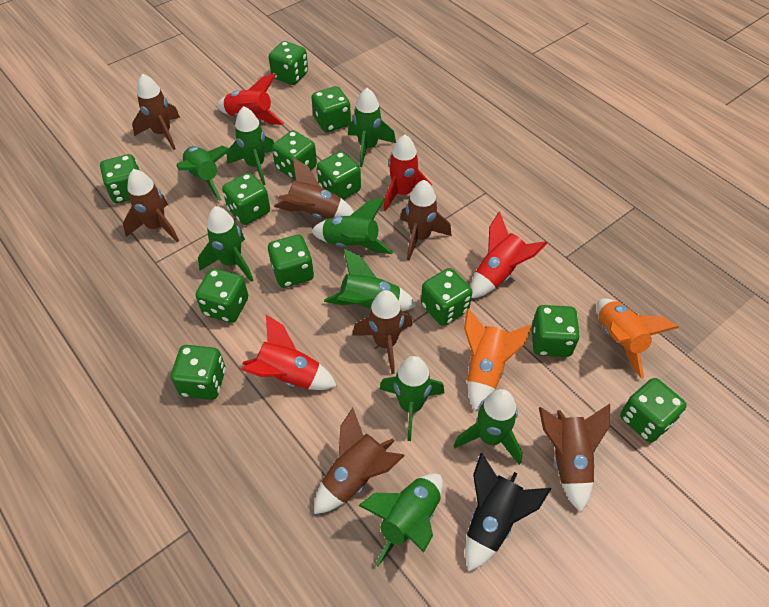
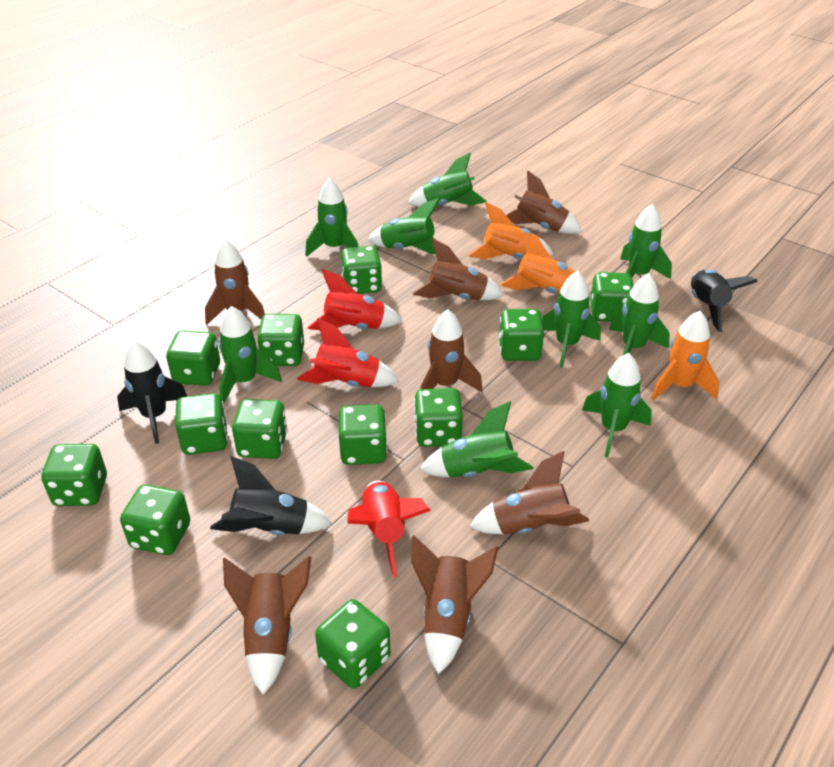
black rocket: [465,453,551,572] = 1 -> [117,340,187,444] [210,456,332,535] [691,270,758,332] = 3
orange rocket: [464,308,532,411] [596,299,679,379] = 2 -> [468,202,554,259] [500,231,591,293] [651,311,719,400] = 3
red rocket: [217,73,284,125] [241,315,337,390] [383,135,432,211] [470,211,547,299] = 4 -> [297,318,399,387] [308,269,402,330] [347,480,431,577] = 3

